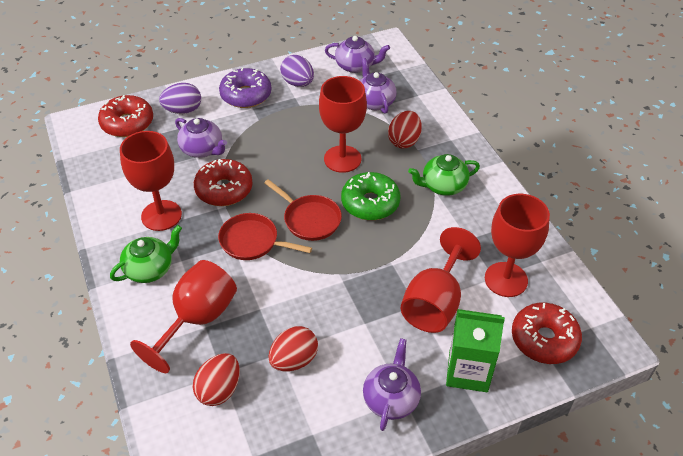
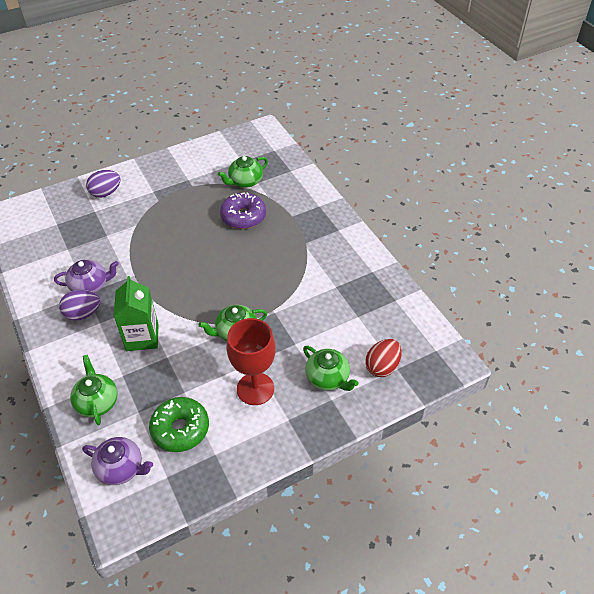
green teapot: [110,225,182,283] [408,154,480,196] = 2 -> [70,355,118,425] [198,305,267,341] [218,156,268,188] [303,346,359,391] = 4
purple teapot: [175,118,227,158] [325,36,390,73] [360,58,397,114] [363,338,421,431] = 4 -> [54,260,119,293] [82,437,153,485] = 2
red donut: [98,95,153,137] [194,159,253,206] [512,303,582,364] = 3 -> none = 0
red egg: [193,353,240,406] [268,326,318,372] [388,111,422,148] = 3 -> [365,339,402,377] = 1
red goblet: [120,131,182,231] [130,260,237,373] [319,76,367,173] [401,227,481,333] [485,194,550,297] = 5 -> [226,318,276,405] = 1
red pan: [218,213,312,260] [264,179,342,241] = 2 -> none = 0

